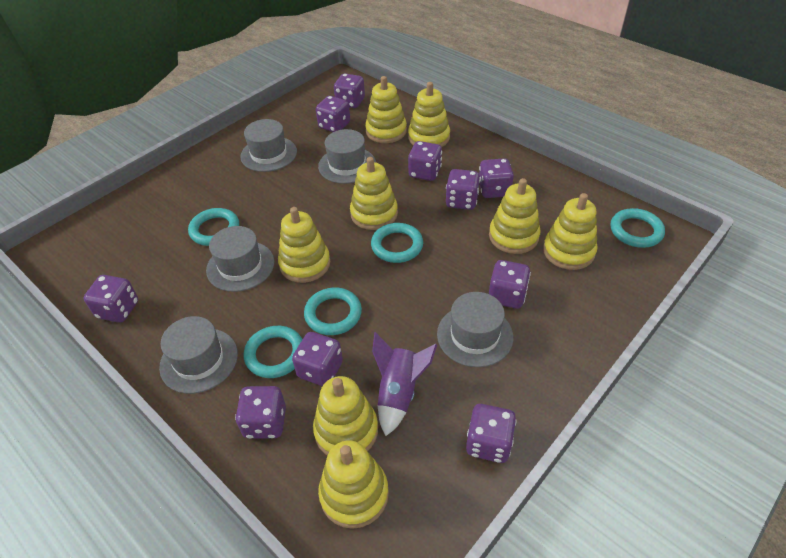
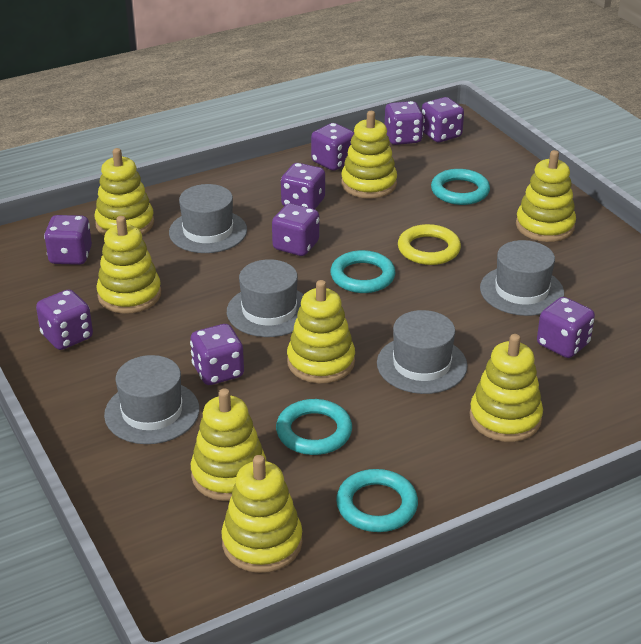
purple dice: [84,275,138,323] [235,386,286,439] [292,332,343,386] [316,96,350,132] [334,74,365,108] [408,141,442,181] [446,169,480,210] [466,404,517,463] [479,158,514,198] [489,260,531,309] = 10 -> [36,289,93,350] [44,215,92,265] [190,324,244,385] [272,203,319,256] [281,163,325,209] [311,123,354,171] [385,101,424,145] [421,97,464,142] [537,297,595,358] = 9
purple rocket: [372,332,437,436] = 1 -> none = 0
turquoise ring: [188,208,239,246] [244,326,303,378] [304,288,362,335] [371,223,423,263] [610,208,665,248] = 5 -> [276,399,352,455] [330,250,395,293] [336,469,418,532] [431,169,490,205] = 4
yellow ring: none = 0 -> [398,224,461,265] = 1

